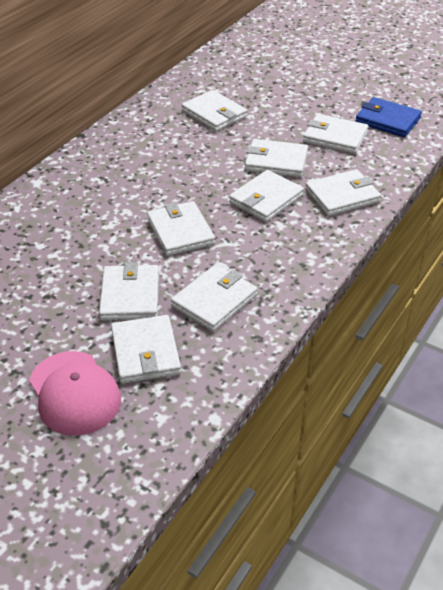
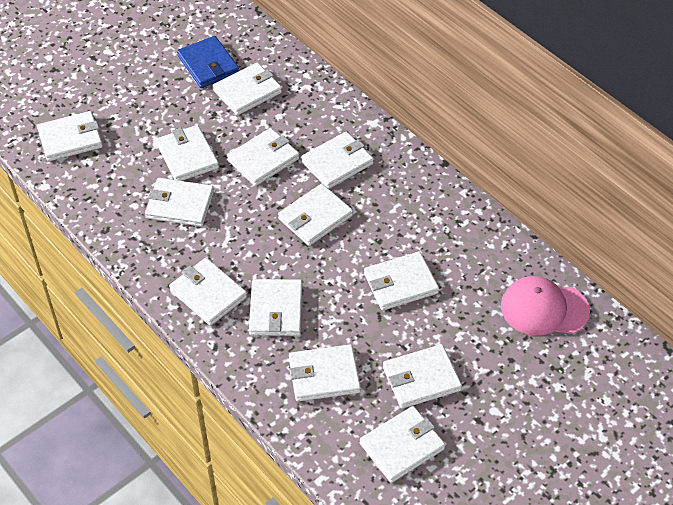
white wallet: [99,262,159,321] [111,315,181,384] [147,201,215,256] [171,264,257,332] [181,90,247,131] [229,170,304,222] [245,139,308,177] [303,114,368,154] [305,169,381,216] = 9 -> [37,111,103,161] [145,178,214,227] [156,125,219,181] [169,258,247,326] [213,62,282,115] [227,128,299,186] [249,279,302,336] [278,184,353,246] [289,344,361,401] [301,131,374,189] [360,406,445,483] [364,251,439,311] [383,344,462,409] = 13

